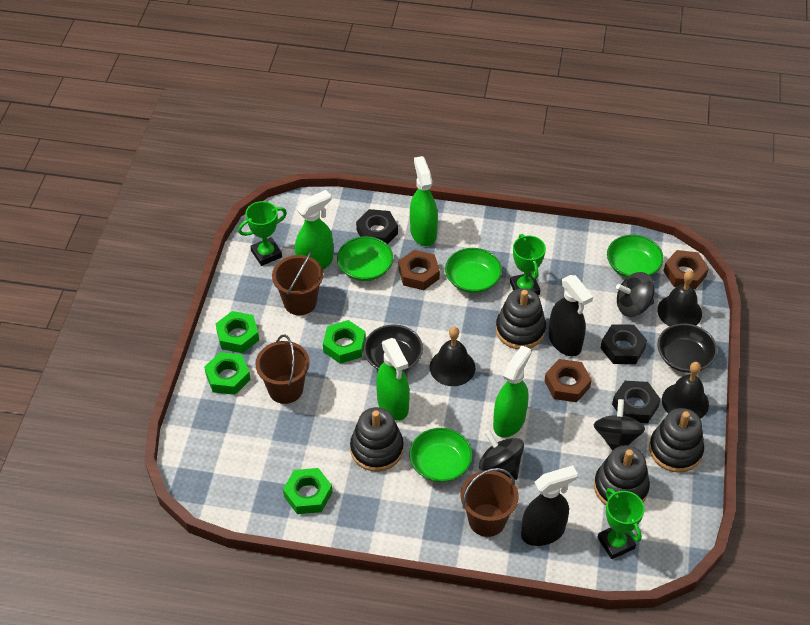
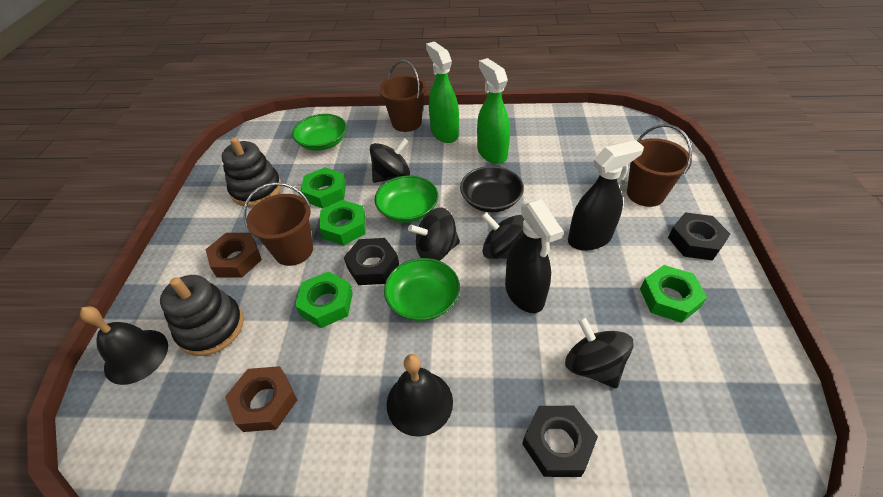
black bell: [430,327,475,386] [657,270,702,326] [662,362,709,419] = 3 -> [80,306,168,385] [387,354,453,437] = 2
black bowl: [363,324,423,372] [657,323,717,373] = 2 -> [460,166,524,213] = 1
black spinning top: [479,430,524,480] [594,399,645,451] [616,272,654,317] = 3 -> [370,138,410,183] [408,207,460,261] [481,212,524,259] [565,317,634,388] = 4
black stacking toy: [350,407,404,472] [496,288,546,349] [594,445,650,505] [649,408,704,473] = 4 -> [160,275,244,356] [221,137,281,207] = 2
brown nut: [398,250,440,290] [544,359,592,402] [664,250,709,289] = 3 -> [205,233,262,278] [225,366,297,432] = 2
green bowl: [337,236,393,281] [409,428,473,482] [445,248,502,293] [607,235,664,278] = 4 -> [292,114,347,151] [375,175,438,223] [384,258,460,321] = 3
green spray bottle: [295,190,333,270] [376,338,410,421] [410,156,438,246] [493,345,531,438] = 4 -> [426,41,459,143] [477,58,510,164] = 2
green trophy: [238,201,287,266] [510,234,546,295] [597,488,645,559] = 3 -> none = 0

